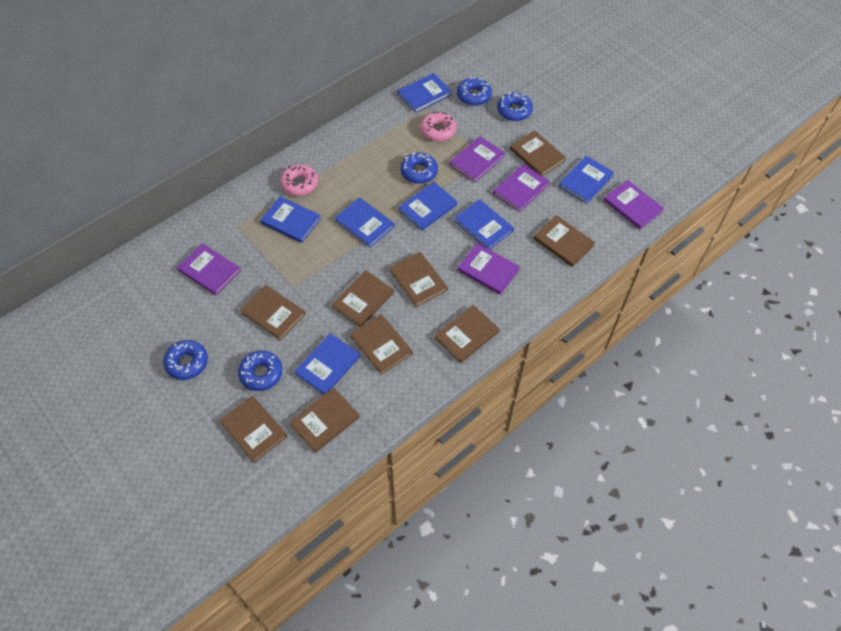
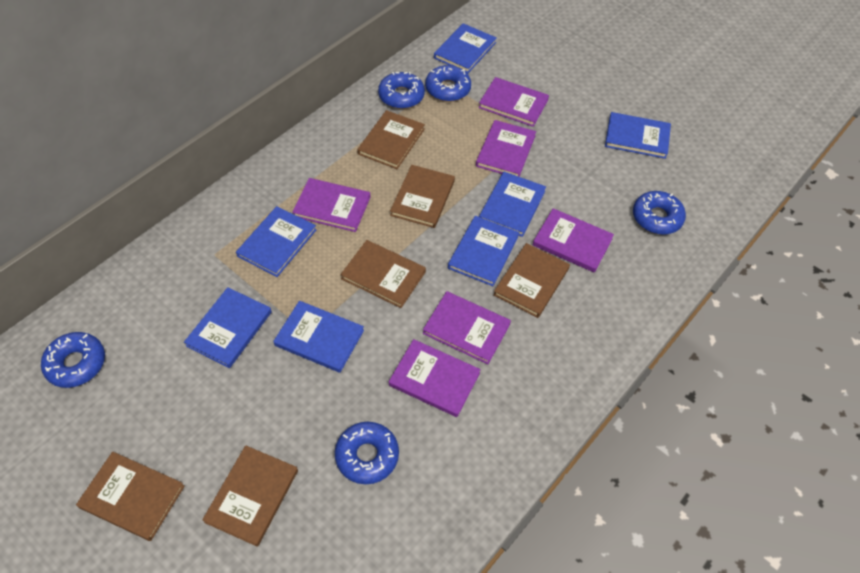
brown book: [219,396,287,463] [240,285,305,340] [289,387,359,453] [332,270,394,327] [350,314,413,375] [389,252,448,307] [435,305,500,363] [510,130,566,176] [533,215,595,267] = 9 -> [76,452,185,541] [202,445,298,547] [340,240,426,308] [357,110,425,169] [390,165,455,228] [493,243,570,318] = 6
pink donut: [280,164,318,196] [420,112,456,141] = 2 -> none = 0
purple book: [177,243,241,295] [450,136,505,182] [457,243,520,295] [493,164,550,212] [604,180,664,230] = 5 -> [292,178,370,232] [389,339,481,417] [423,291,511,364] [476,120,536,177] [479,77,549,127] [533,208,614,273] = 6

